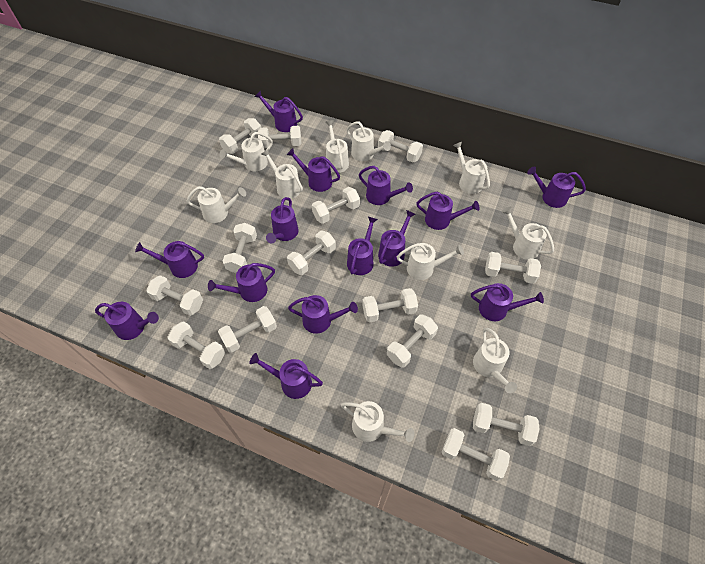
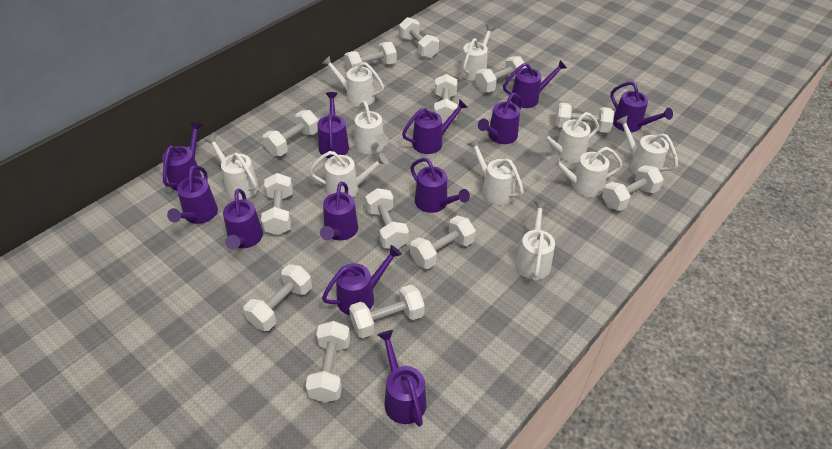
purple watering can: [95,302,159,340] [135,241,204,278] [208,263,275,302] [249,353,323,399] [255,91,303,132] [266,197,299,244] [287,148,340,192] [288,295,358,334] [347,217,378,275] [359,166,413,205] [378,210,415,267] [416,192,480,230] [471,283,544,321] [527,166,586,208] = 14 -> [162,122,203,191] [167,165,218,224] [223,189,263,249] [317,92,349,158] [320,182,358,240] [322,245,402,315] [378,330,426,427] [402,99,467,154] [410,158,470,213] [478,93,522,144] [503,60,567,108] [610,82,673,132] = 12
white dumbbell: [146,275,203,316] [167,321,225,369] [218,306,277,353] [219,118,261,154] [223,223,257,273] [258,126,301,148] [287,231,336,275] [312,187,360,224] [362,288,418,323] [378,130,423,163] [387,314,438,368] [442,428,510,481] [473,403,540,446] [485,252,541,284] = 14 -> [243,264,312,331] [261,173,293,235] [263,110,318,156] [306,321,350,403] [344,42,397,70] [349,285,425,338] [365,188,409,249] [399,17,439,58] [410,215,476,269] [434,74,457,124] [475,56,526,92] [555,103,614,133] [602,165,664,211] = 13

